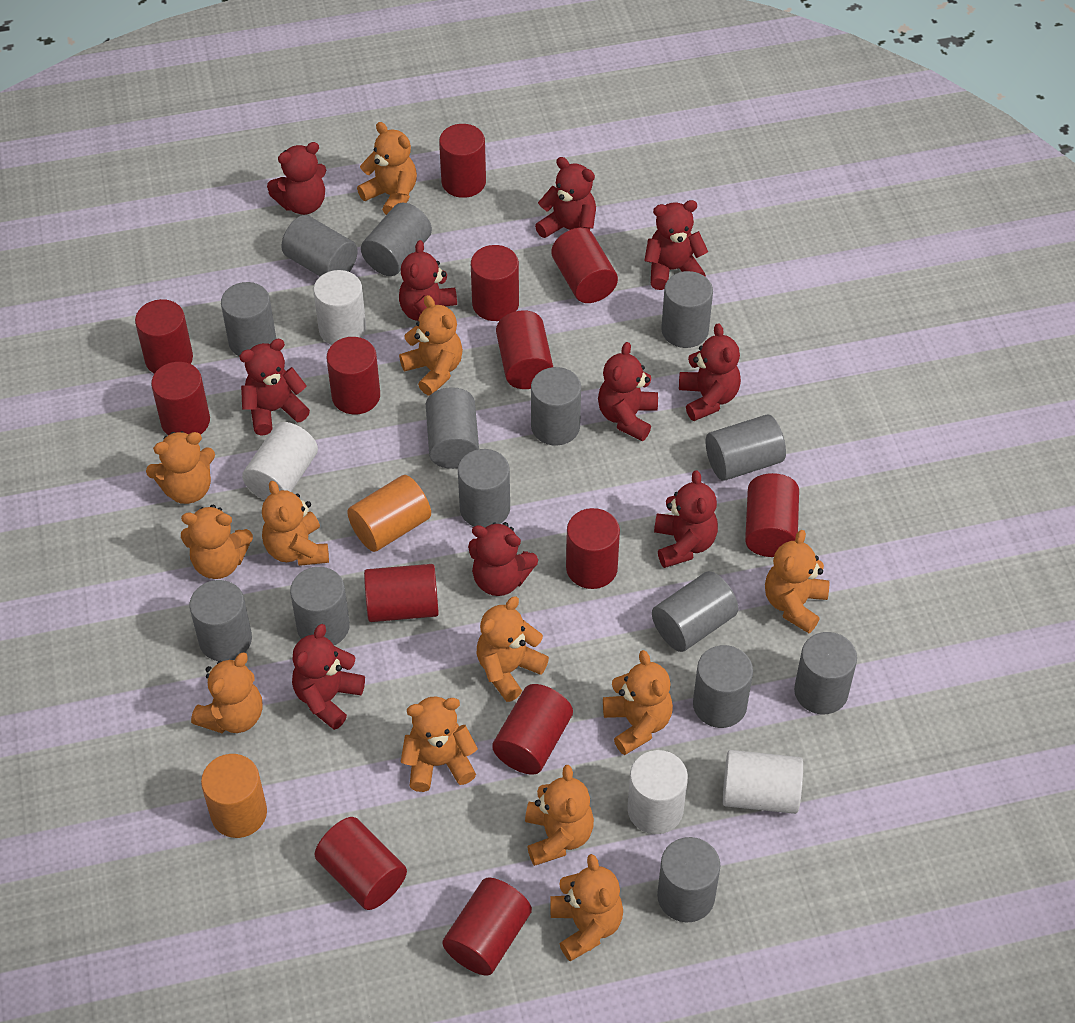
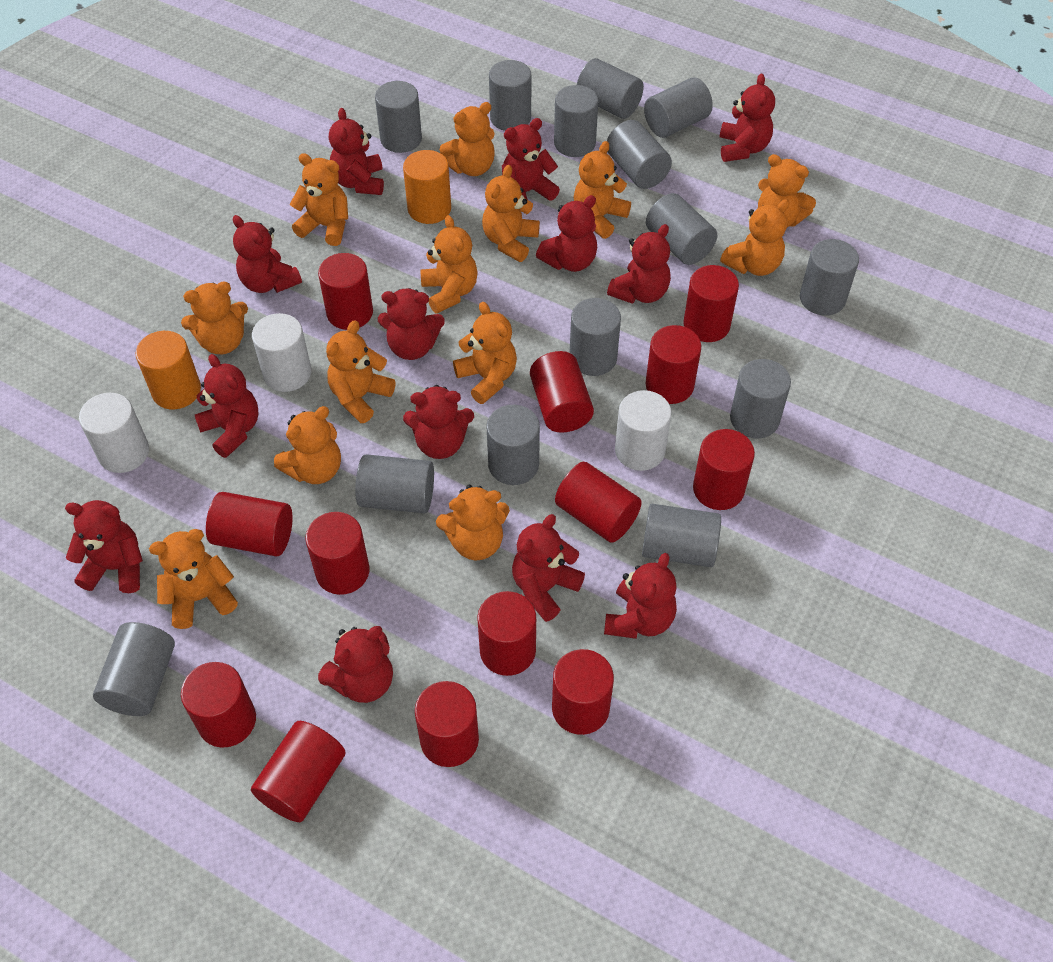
orange teddy bear: [146,431,215,504] [181,505,253,579] [191,652,263,733] [262,481,329,566] [357,122,417,215] [399,295,463,396] [401,697,478,792] [477,596,549,702] [525,765,594,866] [550,854,623,961] [603,650,673,755] [765,530,829,633] = 12 -> [149,529,238,629] [181,282,248,354] [274,406,341,484] [290,153,348,246] [326,320,396,423] [421,215,478,314] [436,485,510,561] [440,102,495,176] [453,302,517,404] [482,165,540,262] [574,141,631,239] [720,199,789,276] [758,154,816,227] = 13
red teddy bear: [239,339,310,436] [267,142,326,215] [292,624,365,730] [399,240,457,321] [468,522,538,596] [535,157,596,238] [598,342,658,441] [644,200,708,290] [654,470,718,568] [679,323,741,421] = 10 -> [65,500,143,593] [195,354,259,458] [233,215,302,293] [318,626,393,703] [329,108,384,195] [378,288,445,360] [403,385,474,459] [502,118,560,201] [512,514,585,622] [536,195,597,272] [604,553,677,639] [607,224,671,304] [720,74,775,162] = 13
white cylinder: [242,422,318,500] [313,270,366,345] [627,750,688,834] [723,750,803,814] = 4 -> [79,393,149,473] [252,313,311,392] [615,390,672,471] = 3

